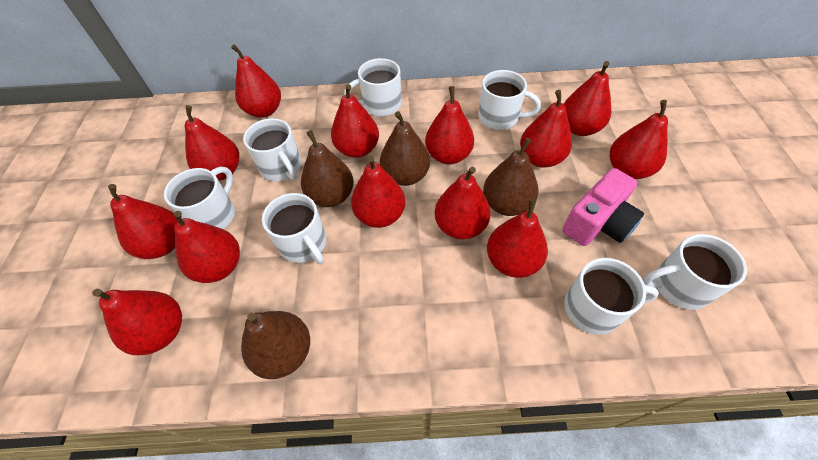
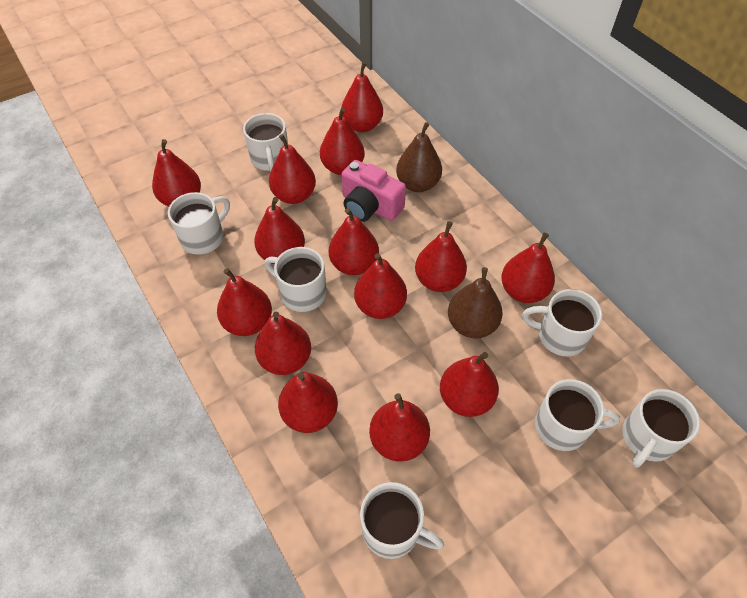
brown pear: [241,311,310,379] [301,130,354,207] [380,111,430,186] [483,138,538,216] = 4 -> [396,122,442,192] [448,267,503,338] = 2
red pear: [92,289,182,355] [108,184,177,259] [174,211,240,283] [185,105,239,181] [231,44,281,118] [331,84,379,158] [351,156,405,228] [425,86,474,164] [435,167,491,239] [487,198,548,278] [520,90,572,168] [564,61,611,136] [610,100,668,179] = 13 -> [152,139,201,207] [217,268,272,336] [254,197,305,264] [255,312,311,375] [269,134,316,204] [278,372,338,433] [320,107,365,175] [329,208,379,275] [341,62,383,132] [354,253,407,319] [369,393,430,461] [415,221,467,292] [440,352,499,417] [501,233,555,303] = 14

